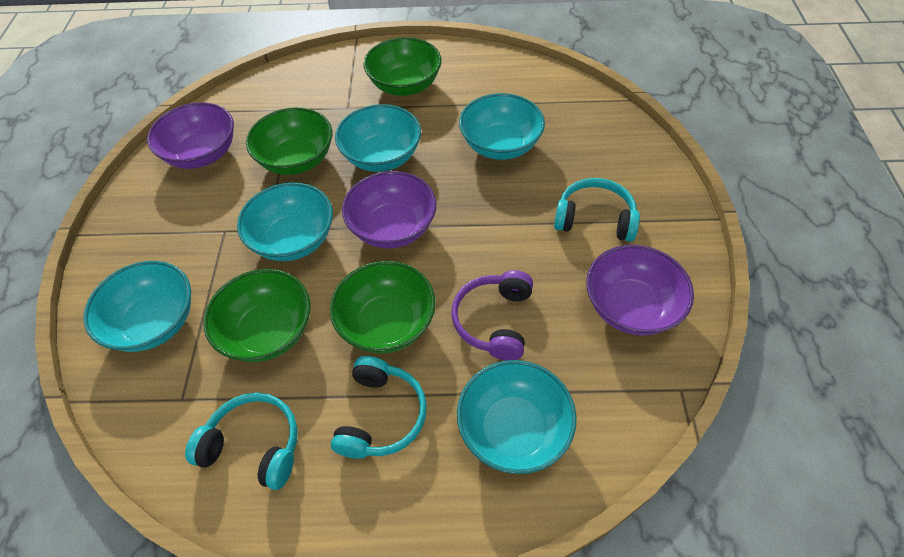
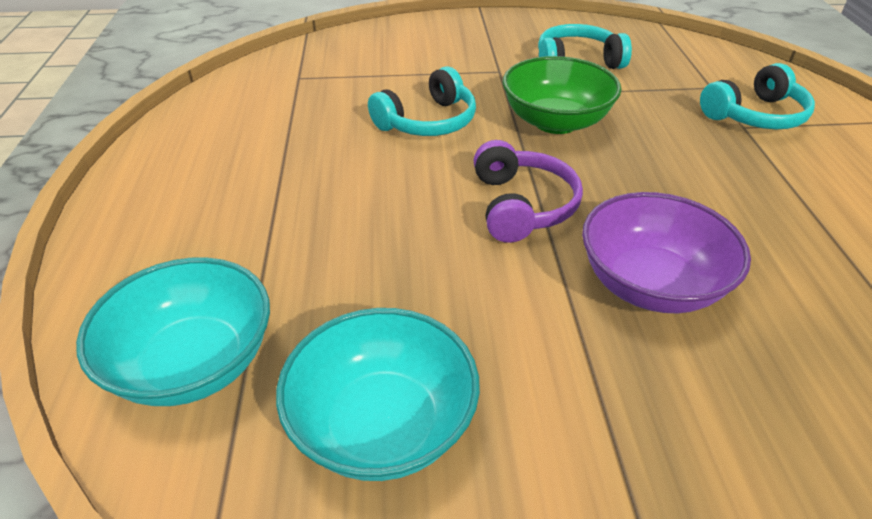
green bowl: [203,269,311,362] [246,107,332,175] [330,261,436,353] [364,37,442,96] = 4 -> [503,56,622,134] = 1
purple bowl: [147,102,234,169] [342,171,436,249] [586,245,694,336] = 3 -> [582,192,751,313] = 1
turquoise bowl: [83,261,191,352] [237,183,333,261] [335,104,421,172] [457,360,577,474] [459,93,545,160] = 5 -> [76,257,270,406] [276,308,480,481] = 2

